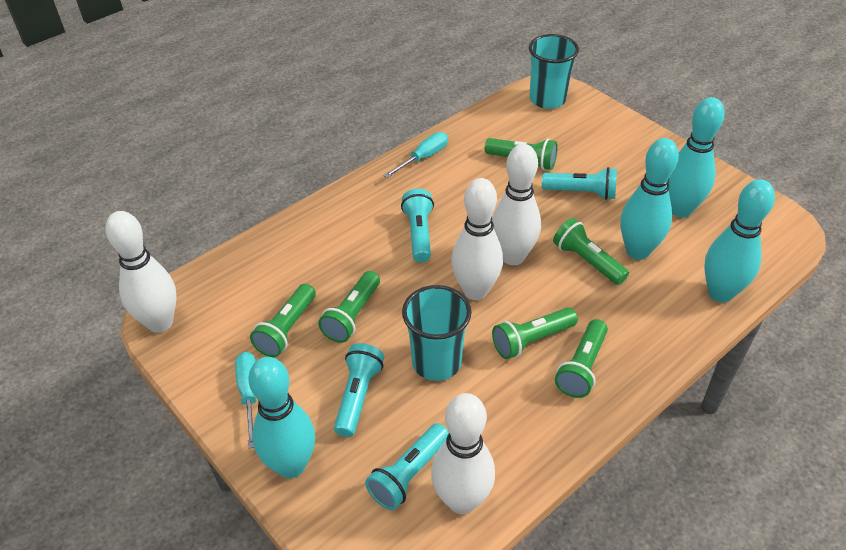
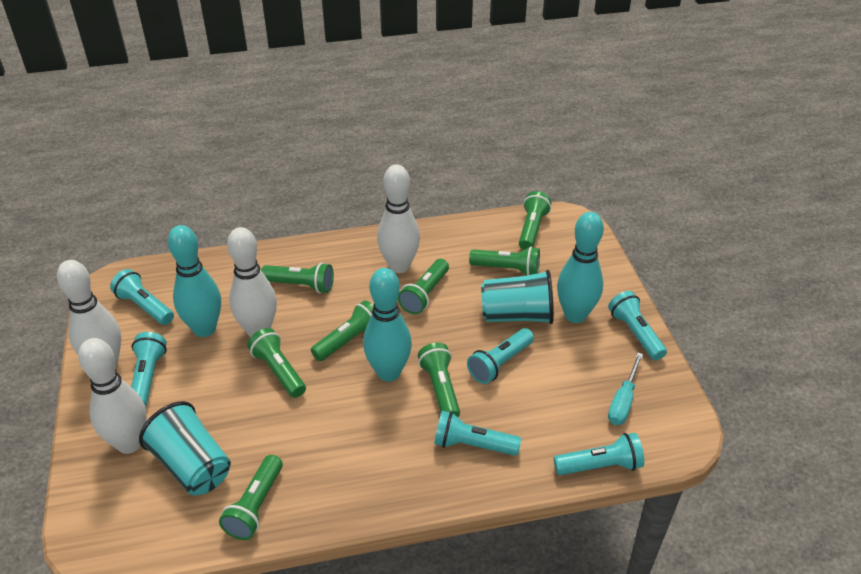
green flashlight: [250,284,316,357] [318,271,380,343] [485,138,558,170] [492,307,578,359] [553,218,629,285] [555,319,608,398] = 6 -> [219,455,283,540] [247,328,306,398] [261,262,334,293] [311,300,374,361] [398,259,449,314] [418,343,460,417] [469,247,540,275] [519,191,552,250] = 8
turquoise bowling pin: [248,357,315,478] [620,138,679,260] [669,97,725,218] [704,179,775,303] = 4 -> [168,225,221,337] [363,268,412,381] [557,212,604,323] = 3
turquoise flashlight: [334,343,384,437] [365,423,449,510] [401,189,434,262] [542,167,617,200] = 4 -> [110,269,174,325] [131,332,167,407] [434,411,521,456] [467,328,534,384] [554,433,644,475] [608,291,667,360] = 6
turquoise screwdriver: [235,352,256,448] [383,132,448,178] = 2 -> [608,352,643,425] = 1

